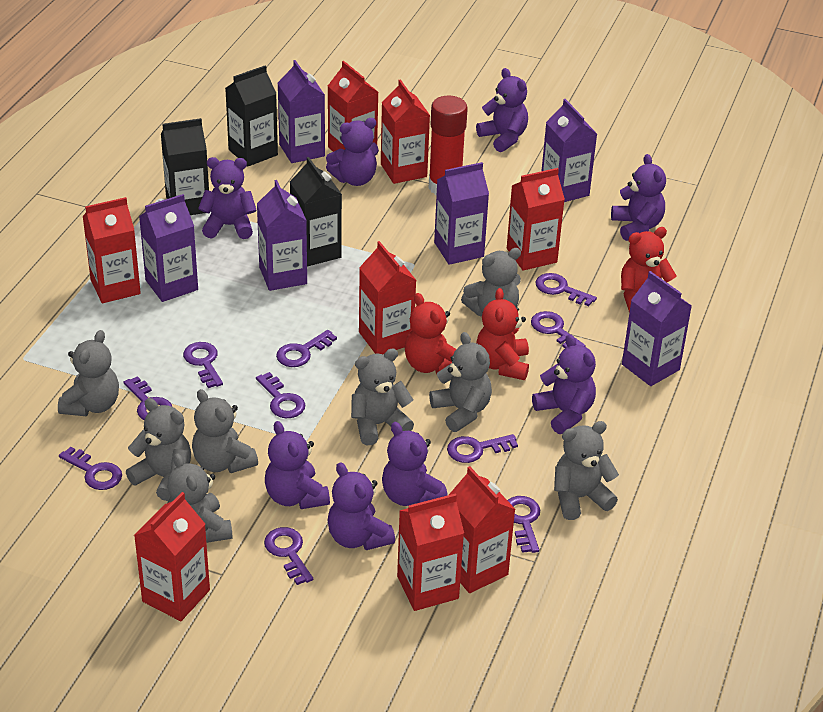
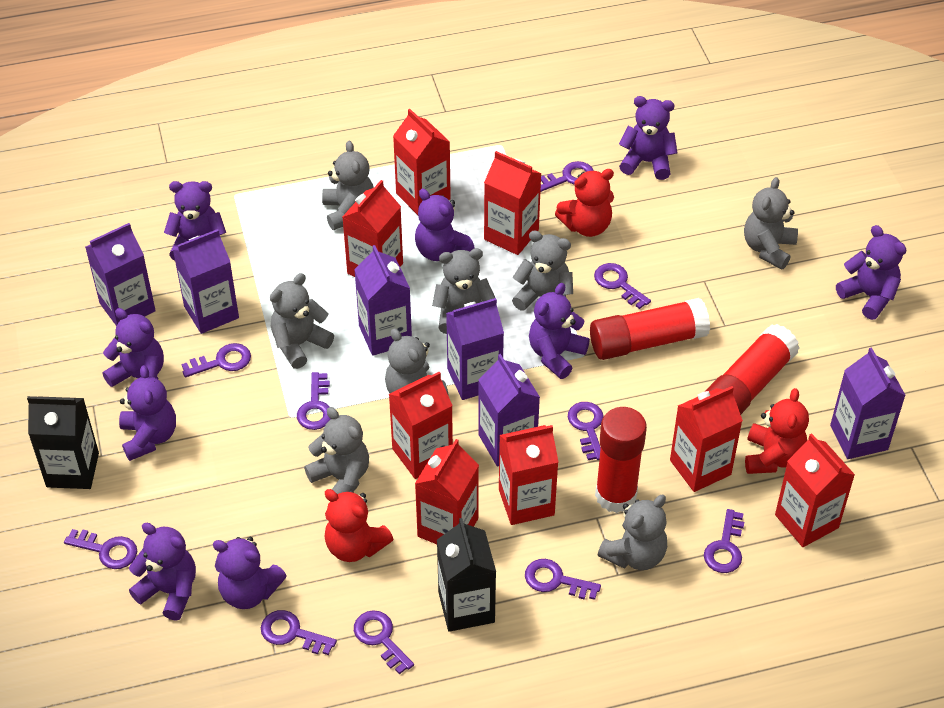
black carton: [161,118,209,215] [225,65,278,166] [290,157,342,266] = 3 -> [27,396,99,489] [437,518,496,632] = 2
purple teddy bear: [198,157,257,239] [265,421,330,509] [326,118,379,186] [327,462,395,550] [382,422,448,506] [476,68,528,152] [532,334,596,434] [611,154,666,241] = 8 -> [103,308,164,387] [119,365,176,461] [129,523,196,621] [164,181,226,261] [213,537,287,609] [415,189,475,261] [529,283,590,379] [619,96,677,180] [836,225,906,320] = 9
red glue stick: [428,96,468,195] = 1 -> [590,298,710,360] [595,407,647,513] [704,324,800,415] = 3

